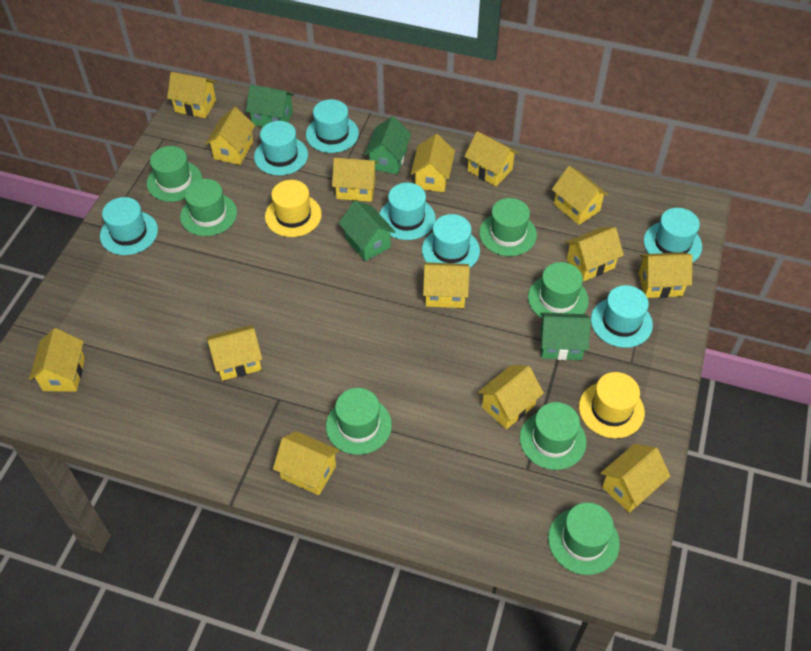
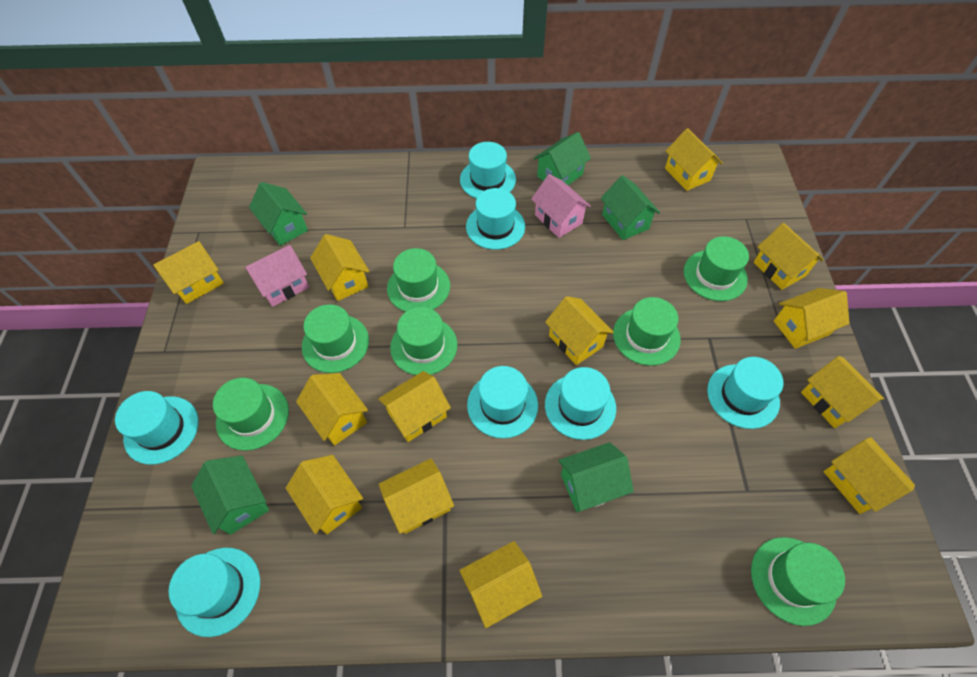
green house: [246,84,294,127] [339,200,395,261] [365,116,411,174] [540,313,591,360] = 4 -> [191,456,269,535] [249,182,308,246] [534,132,591,185] [558,442,634,512] [601,175,660,240] = 5
pink house: none = 0 -> [245,245,309,307] [531,174,591,238] = 2
yellow hat: [265,180,322,237] [579,372,645,438] = 2 -> none = 0
yellow house: [29,328,85,392] [167,72,216,118] [205,107,255,165] [207,325,262,381] [273,431,340,495] [332,158,378,202] [411,134,455,192] [423,262,470,308] [464,131,519,186] [478,365,544,429] [552,166,609,225] [565,227,624,281] [601,444,670,513] [639,252,693,298] = 14 -> [153,241,224,304] [286,455,363,534] [296,373,368,446] [310,234,370,301] [378,371,451,442] [379,458,454,534] [459,541,542,628] [545,296,614,365] [665,128,723,191] [754,223,824,290] [774,288,849,349] [801,356,884,428] [823,437,915,514] = 13

